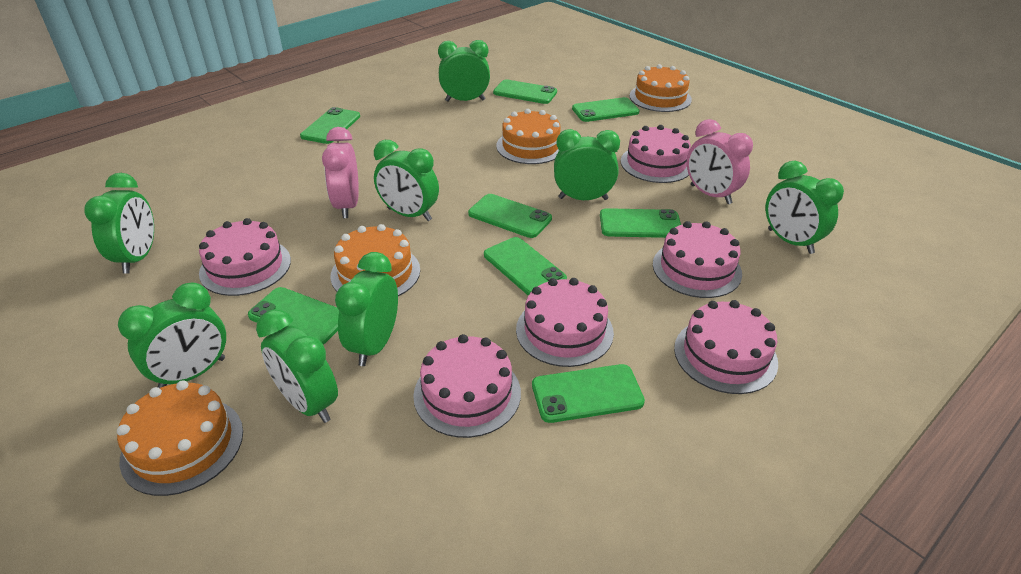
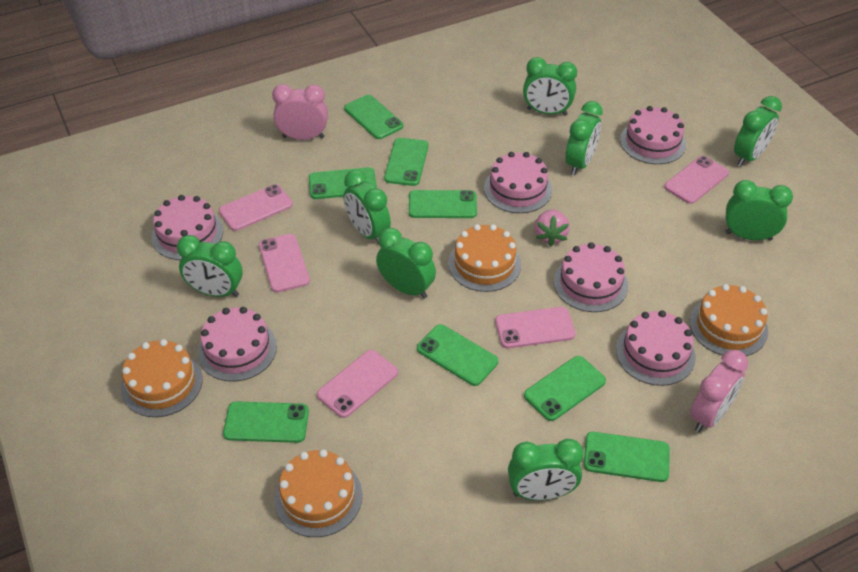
pink phone: none = 0 -> [219,184,293,231] [259,234,310,293] [317,350,398,418] [495,307,576,348] [664,156,729,204] = 5
pink strawberry: none = 0 -> [534,210,570,246] = 1

